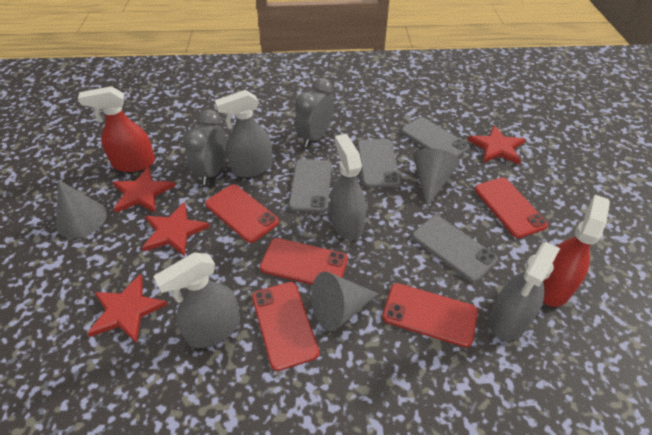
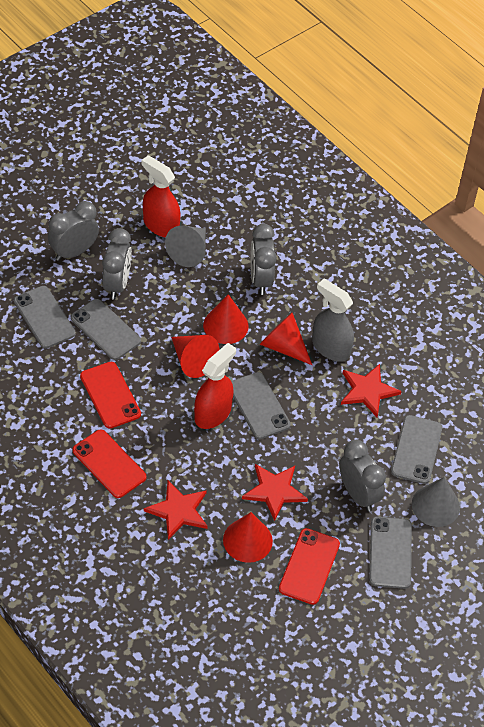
grey clock: [183,109,227,185] [295,78,334,147] = 2 -> [48,201,99,261] [102,228,132,300] [250,224,277,295] [339,440,386,511] = 4
grey cone: [56,180,107,238] [311,272,379,331] [413,148,460,207] = 3 -> [165,226,206,267] [412,477,460,527] = 2
grey phone: [289,159,332,213] [357,139,401,188] [401,117,470,157] [412,216,498,283] = 4 -> [14,286,76,348] [71,299,141,360] [231,372,291,439] [369,516,412,589] [391,415,442,484] = 5
grey spray bottle: [153,252,240,348] [215,90,273,177] [330,134,366,240] [489,242,560,341] = 4 -> [312,279,354,362] = 1
red cone: none = 0 -> [171,335,219,378] [203,294,248,344] [223,512,273,563] [260,313,312,365] = 4
red phone: [205,184,279,243] [252,282,319,371] [260,238,348,285] [382,283,478,348] [475,177,548,238] = 5 -> [73,430,146,498] [80,362,141,429] [279,528,340,605] = 3
red star: [87,274,168,343] [112,167,175,213] [142,202,210,256] [468,125,526,165] = 4 -> [144,480,208,540] [242,464,308,521] [341,364,402,417] = 3

